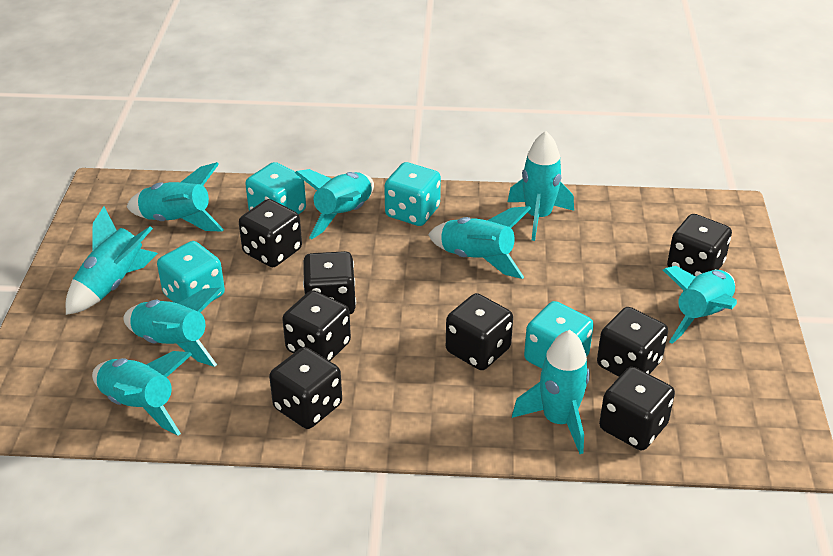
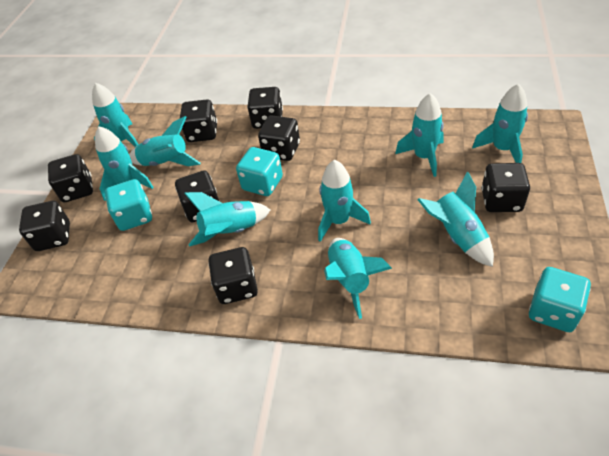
turquoise dice: [157,241,225,303] [245,162,306,214] [384,162,441,226] [524,301,594,369] = 4 -> [105,179,152,231] [236,147,283,196] [529,267,591,332] = 3

